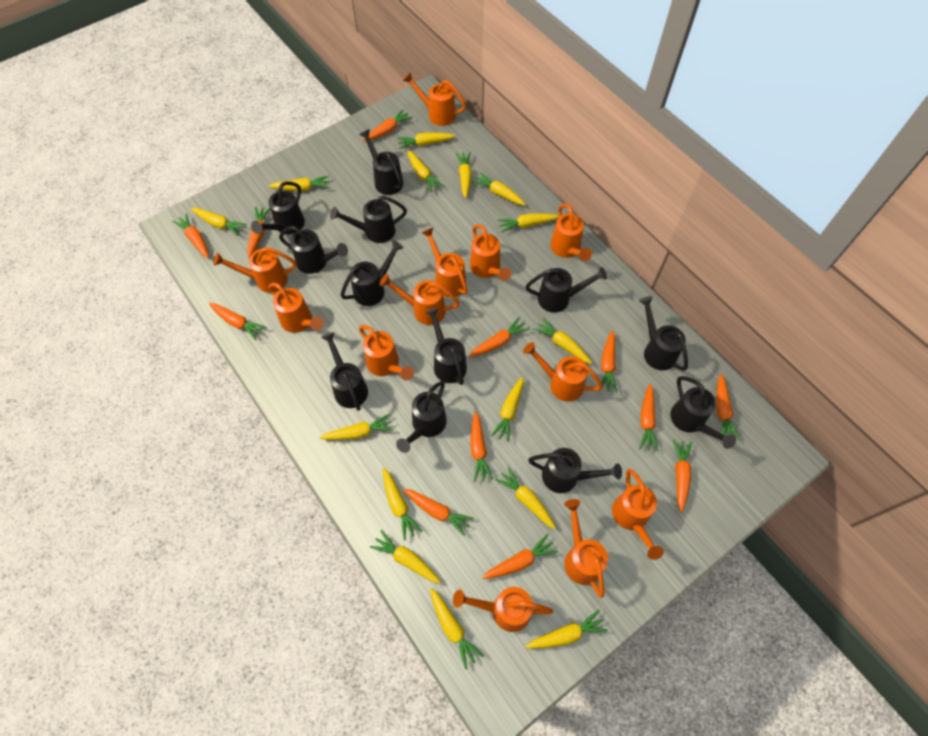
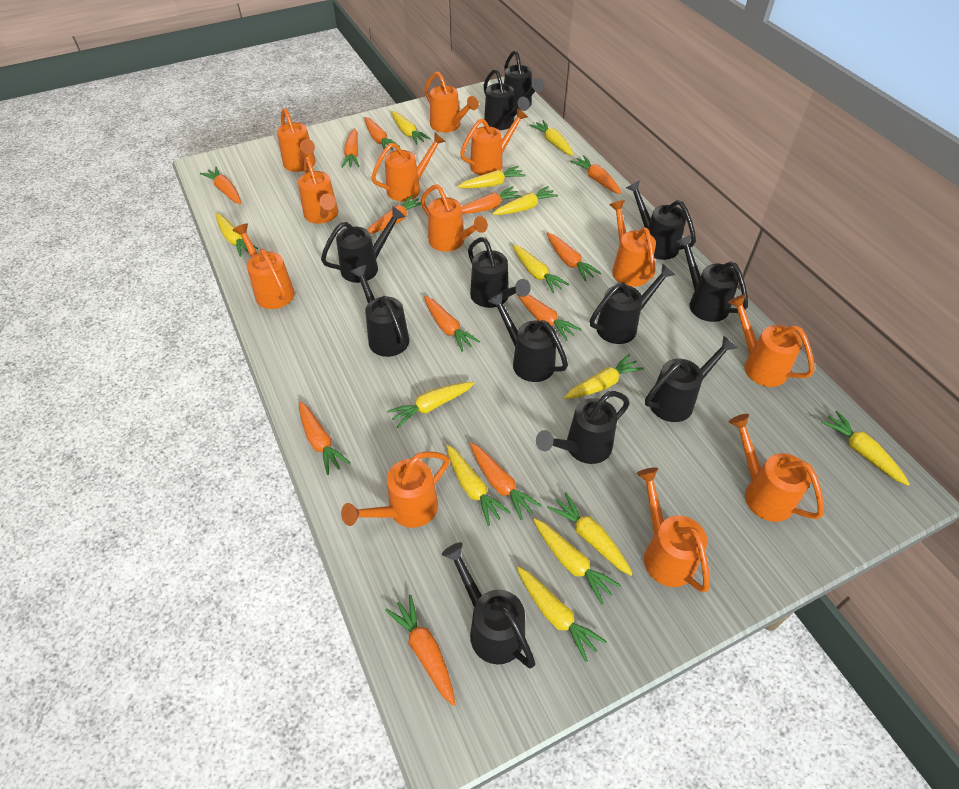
yellow carrot: [191,208,247,236] [269,176,329,191] [320,414,394,440] [370,530,441,584] [383,468,423,541] [397,132,455,149] [407,150,444,193] [430,588,484,669] [456,152,472,199] [472,172,526,205] [491,377,524,442] [495,467,556,529] [498,213,559,232] [525,610,608,649] [533,318,592,364] = 15 -> [216,213,258,257] [387,382,474,428] [391,111,431,145] [446,445,511,526] [457,166,526,188] [492,186,558,215] [512,244,569,294] [517,567,607,662] [530,120,574,156] [533,518,621,604] [547,492,633,576] [564,354,644,399] [821,411,910,486] = 13

